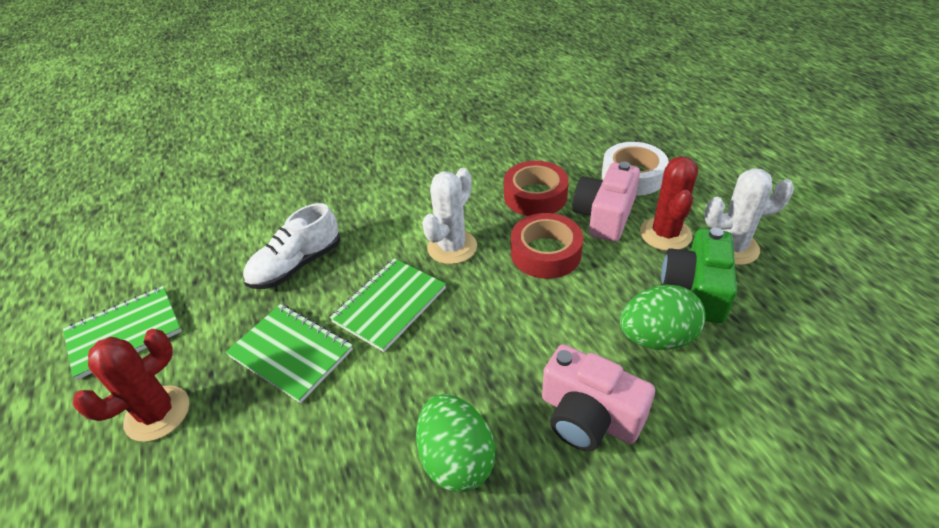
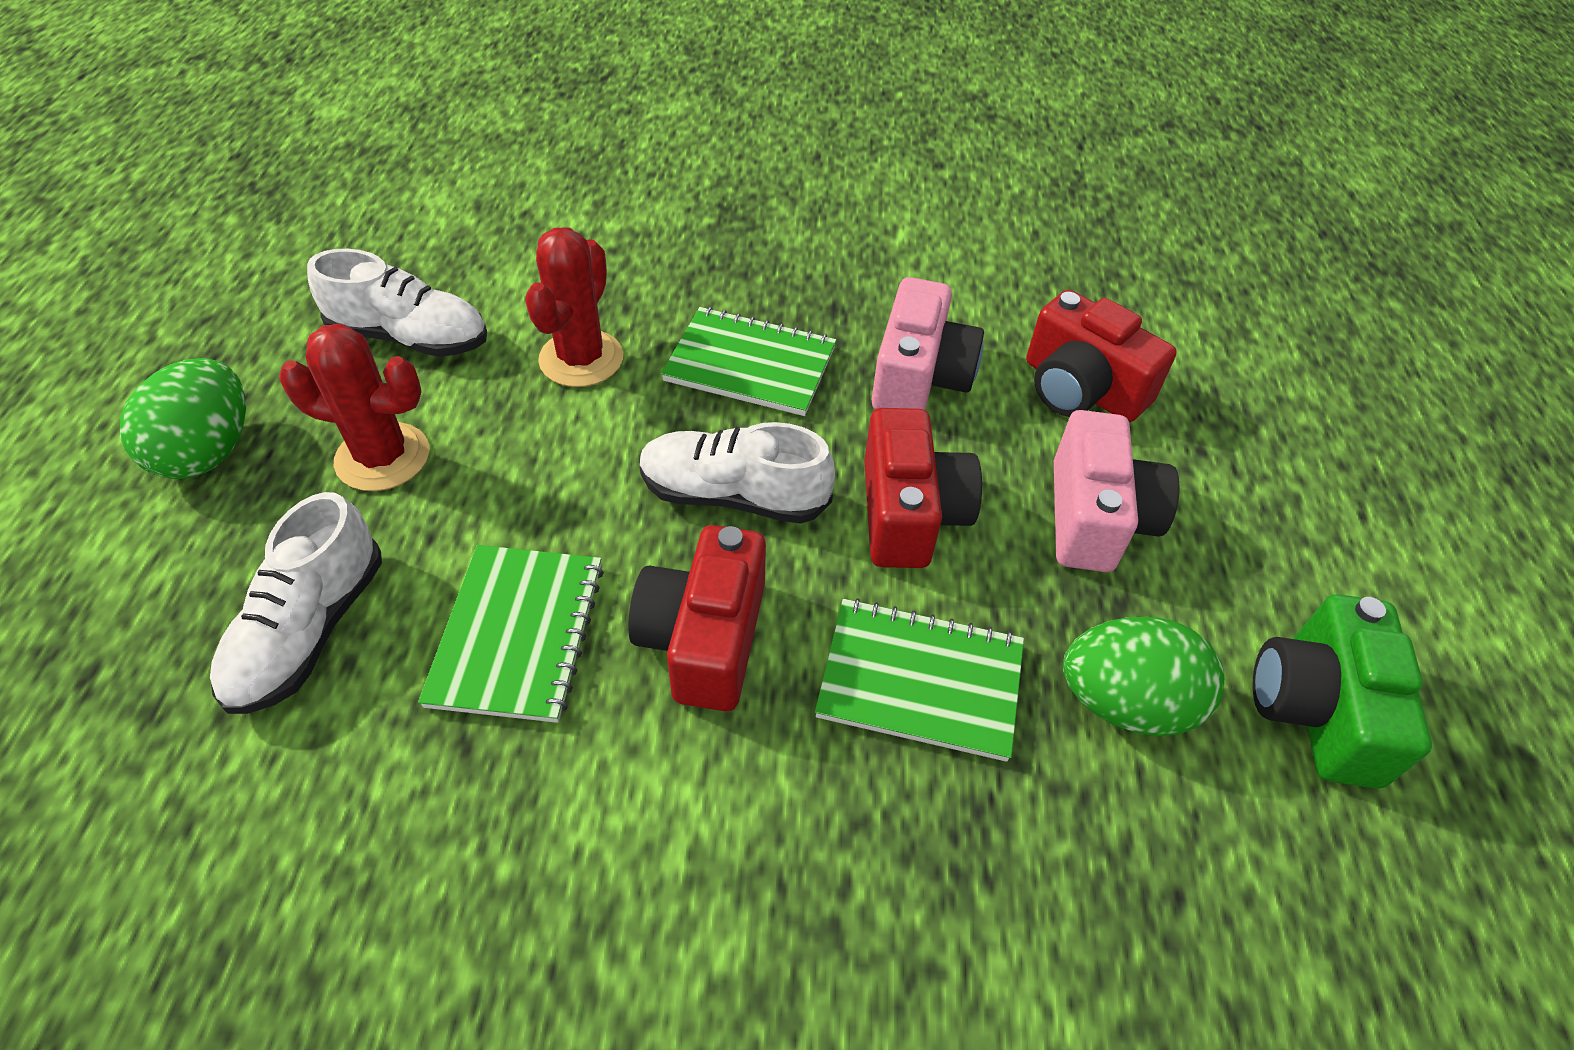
red camera: none = 0 -> [628,525,766,712] [864,408,982,568] [1026,290,1177,422] = 3
red tape: [504,161,569,216] [511,213,583,279] = 2 -> none = 0
white cactus: [422,168,477,264] [704,168,794,265] = 2 -> none = 0
white shoe: [243,203,340,289] = 1 -> [210,492,382,714] [307,249,487,357] [640,422,835,524] = 3
white tape: [602,142,669,196] = 1 -> none = 0

